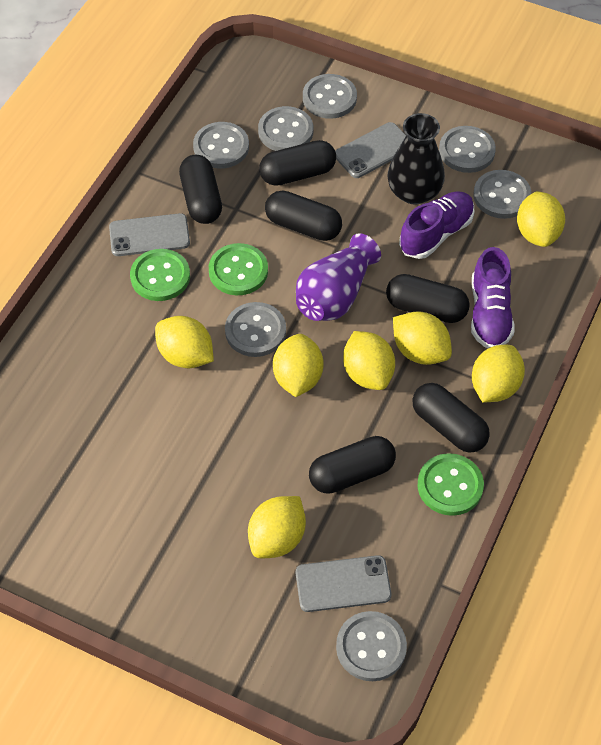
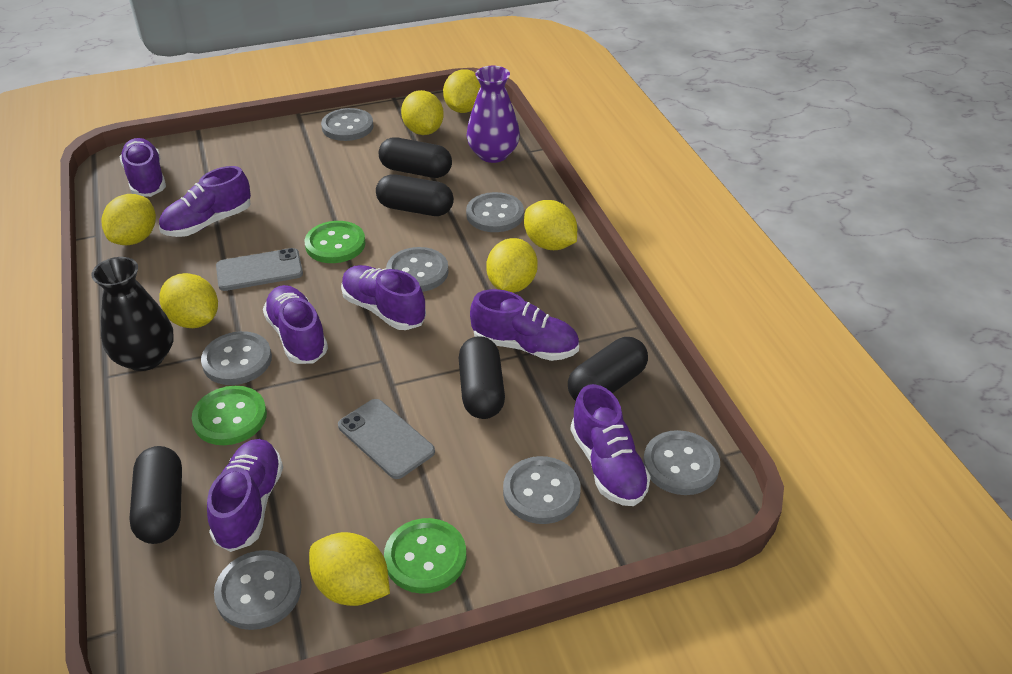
black capsule: [179,155,222,224] [259,140,336,186] [265,191,342,241] [309,436,396,494] [386,274,470,323] [412,383,490,453] = 6 -> [129,446,182,544] [376,174,454,216] [379,137,452,178] [459,336,505,419] [568,337,648,401] = 5
grey phone: [109,213,190,256] [296,555,391,612] [335,122,406,178] = 3 -> [216,248,303,291] [338,399,435,479] = 2
purple shoe: [399,191,475,259] [471,247,514,348] = 2 -> [120,138,166,197] [159,166,251,237] [207,439,283,552] [263,285,328,364] [341,265,426,330] [470,289,579,361] [570,384,651,506] = 7

